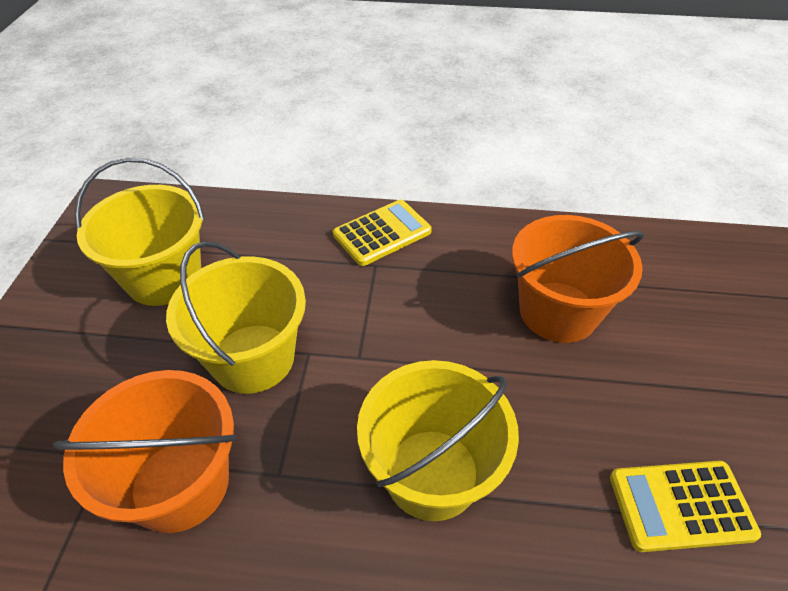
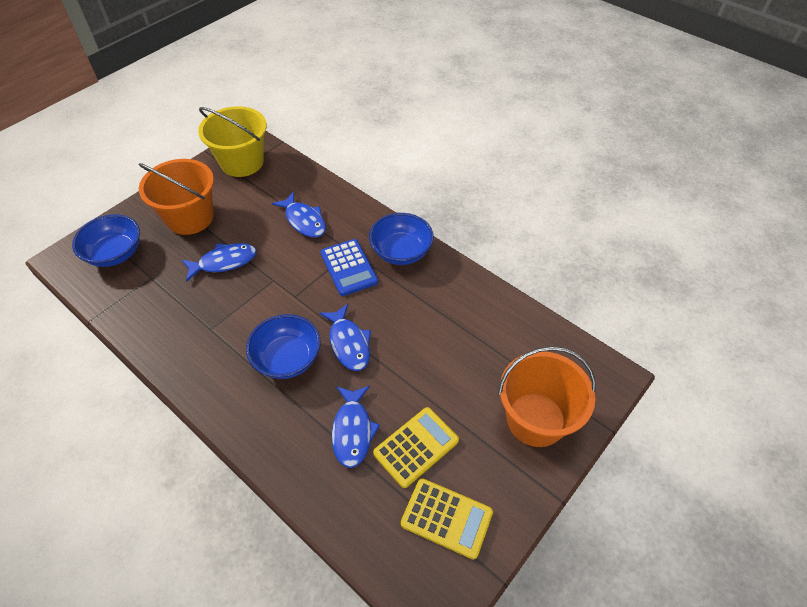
blue bowl: none = 0 -> [72,214,140,267] [246,314,321,379] [369,213,434,265] = 3
blue calculator: none = 0 -> [320,239,378,296] = 1
blue fish: none = 0 -> [182,243,257,282] [272,192,326,238] [319,304,371,371] [332,386,380,468] = 4
yellow bucket: [75,157,205,306] [166,241,306,394] [357,360,519,521] = 3 -> [198,106,267,177] = 1

